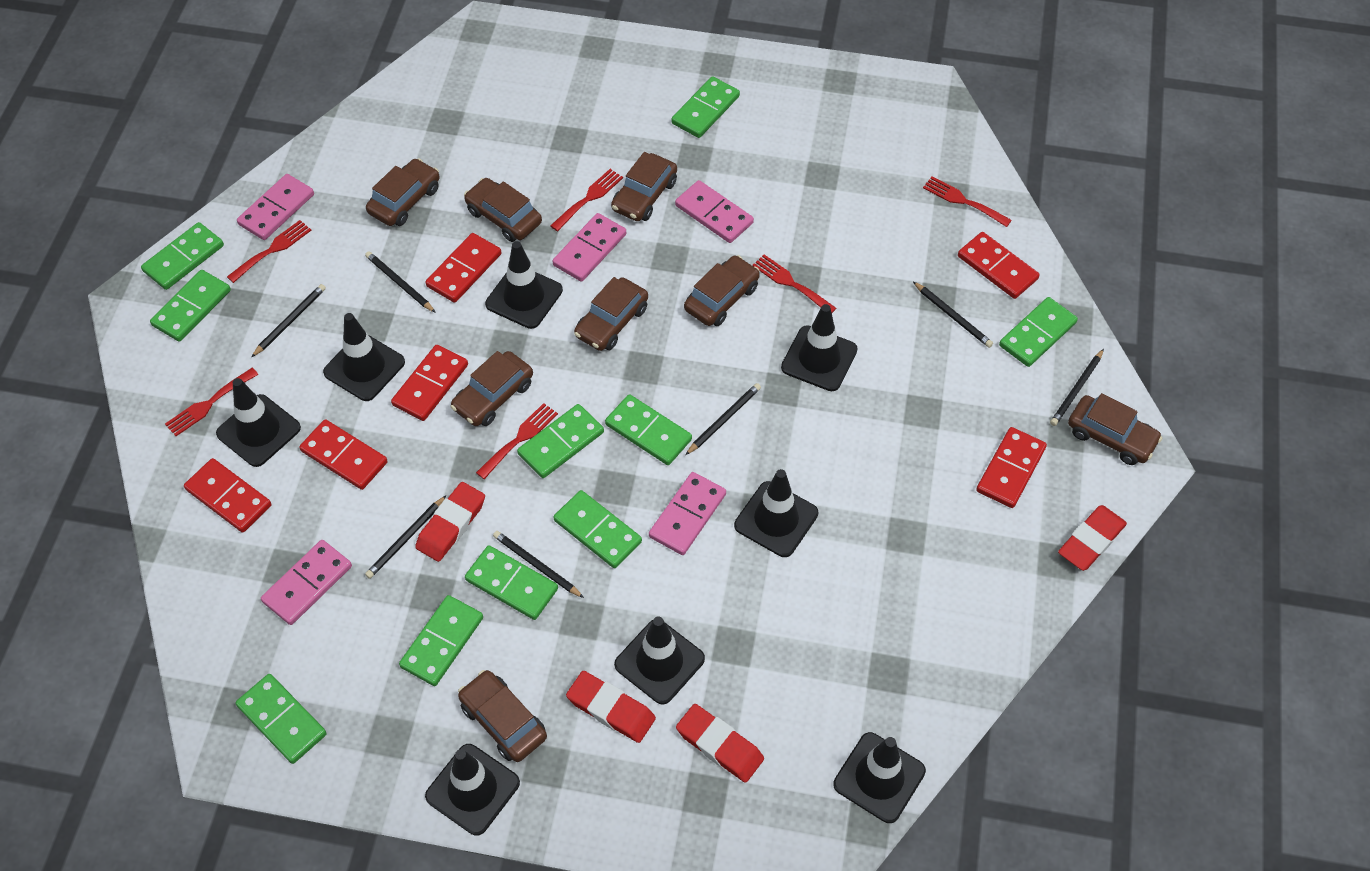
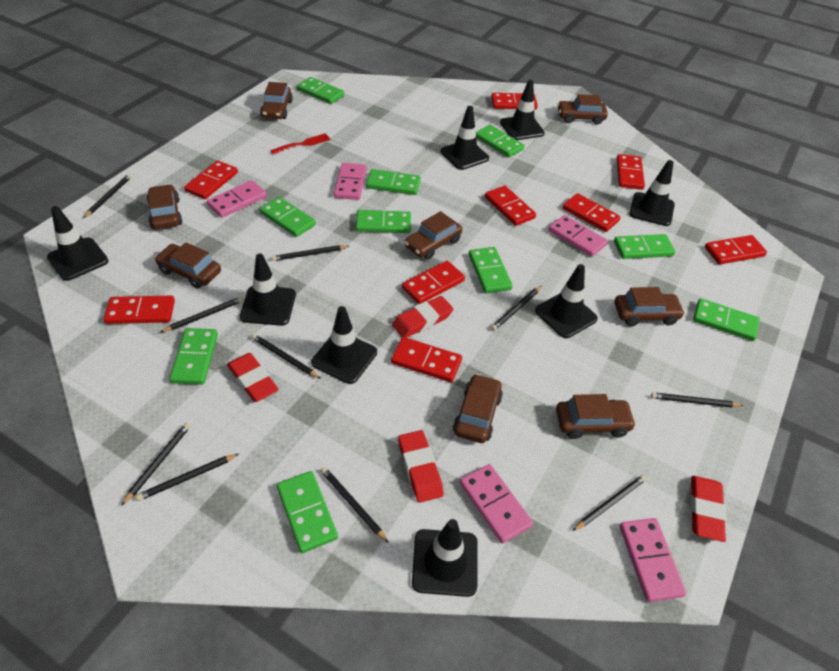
black pencil: [251,284,326,357] [365,251,436,313] [365,496,446,579] [493,531,584,598] [686,383,761,455] [913,282,993,348] [1050,349,1104,426] = 7 -> [83,174,132,218] [121,423,191,506] [136,454,238,501] [160,297,243,332] [252,334,321,379] [272,245,349,261] [321,467,389,543] [491,286,542,331] [572,475,647,531] [651,392,744,407] = 10
red domino: [184,458,271,533] [299,419,388,490] [391,345,468,421] [425,233,501,303] [958,232,1039,299] [976,427,1047,508] = 6 -> [104,296,175,324] [184,160,238,199] [391,337,462,382] [402,261,465,304] [485,186,536,226] [491,93,538,110] [563,193,621,232] [616,154,645,190] [705,235,767,265] = 9
red fork: [165,368,259,436] [227,220,312,283] [476,403,558,479] [550,169,623,231] [752,254,836,313] [923,177,1012,227] = 6 -> [270,133,331,154] = 1

